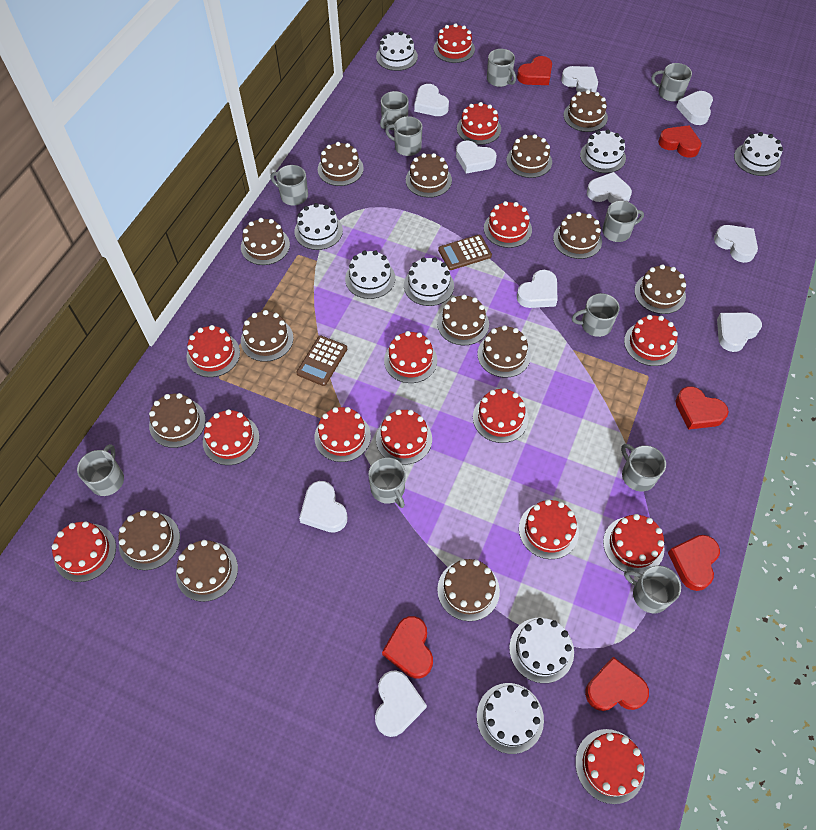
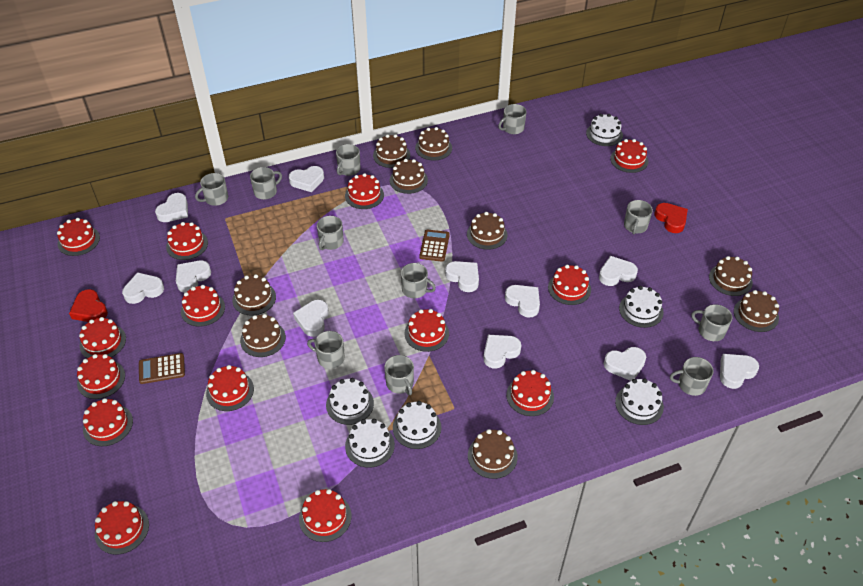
brown cake: [118,510,180,570] [149,393,206,448] [176,540,238,602] [241,218,290,265] [241,310,293,362] [318,142,364,186] [406,153,452,198] [437,295,489,345] [437,559,500,621] [477,325,531,378] [506,134,552,178] [553,212,602,259] [564,90,608,132] [634,264,686,314] = 14 -> [232,274,276,316] [240,314,286,357] [373,134,410,168] [390,159,428,194] [415,127,452,161] [467,212,507,250] [468,429,518,479] [709,256,753,296] [734,290,779,332] = 9
red heart: [382,616,433,679] [517,56,552,85] [585,657,649,711] [658,125,702,158] [668,535,720,591] [676,386,729,430] = 6 -> [69,289,108,322] [655,203,688,233] = 2
white cake: [294,203,343,250] [345,250,395,299] [376,31,418,71] [404,257,454,306] [477,683,544,754] [509,618,574,683] [580,130,626,173] [734,132,783,176] = 8 -> [326,378,374,425] [345,419,395,468] [393,401,441,449] [586,114,623,146] [615,378,664,425] [619,286,664,328] = 6
white heart: [299,481,348,533] [375,670,427,737] [414,84,449,116] [456,140,497,173] [517,270,557,308] [561,66,598,93] [587,172,632,203] [676,91,713,125] [714,225,758,263] [717,312,762,352] = 10 -> [122,272,164,304] [155,193,188,222] [176,261,211,293] [289,166,324,192] [293,300,329,337] [445,261,479,292] [484,335,521,368] [505,285,540,318] [599,256,638,286] [604,347,646,381] [720,354,759,389] = 11

